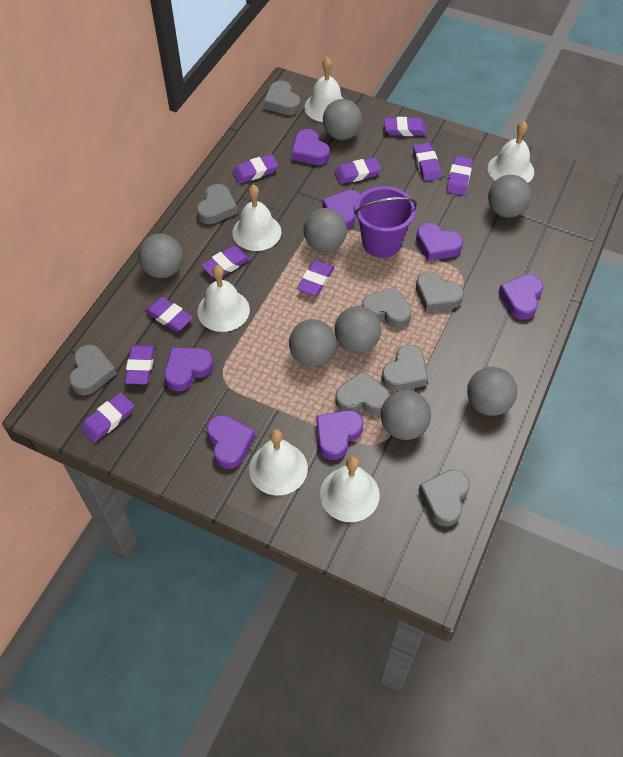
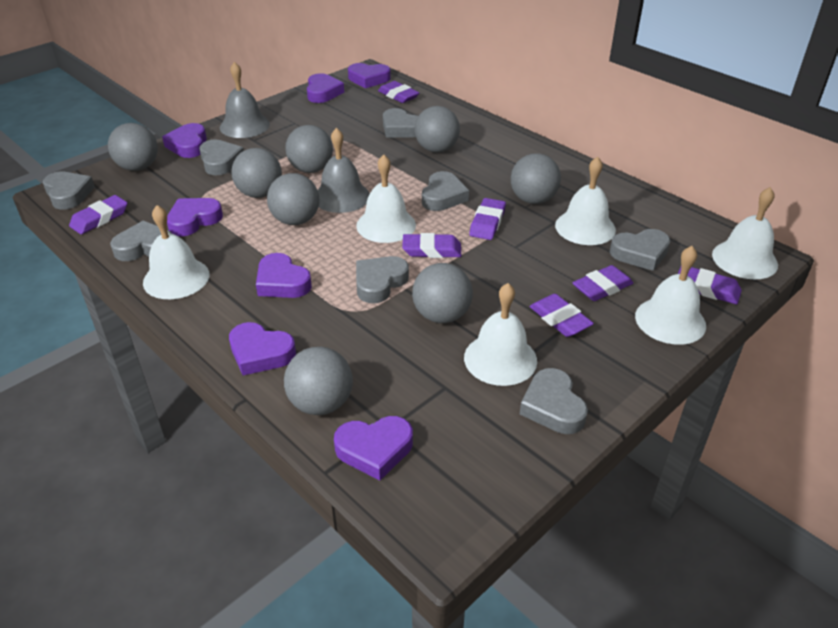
grey bell: none = 0 -> [220,62,270,138] [318,128,370,213] = 2
purple bucket: [354,186,417,258] = 1 -> none = 0
purple eraser: [81,393,134,443] [125,345,155,384] [145,297,193,332] [201,246,250,278] [232,154,279,184] [297,260,334,296] [334,157,381,184] [384,117,426,136] [413,143,441,181] [446,156,473,195] = 10 -> [69,195,127,234] [378,81,419,103] [402,233,461,258] [469,198,506,240] [530,294,594,337] [572,265,633,301] [678,267,742,304] = 7

